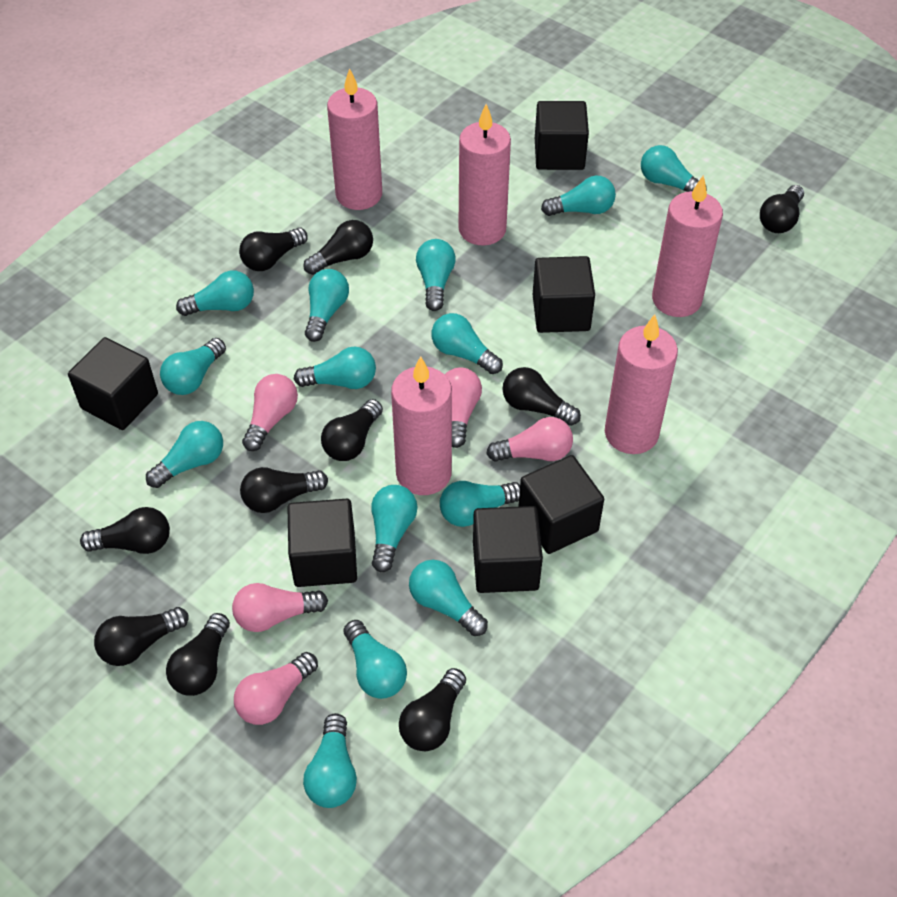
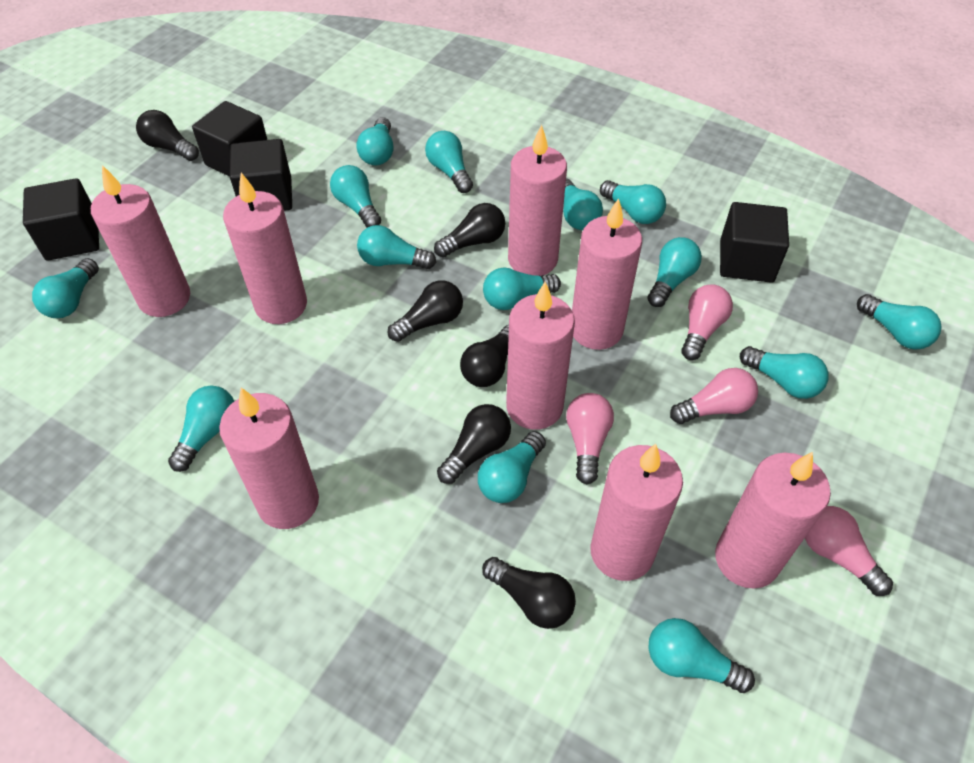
black cube: [68,337,158,430] [287,499,357,587] [473,506,543,593] [518,455,604,554] [533,256,595,333] [535,101,589,170] = 6 -> [23,178,99,261] [192,101,267,177] [230,139,292,211] [720,202,789,283] = 4
black light bulb: [80,507,170,554] [94,607,189,666] [166,613,230,696] [239,227,308,271] [240,467,328,513] [303,220,373,275] [321,399,383,461] [399,668,466,751] [502,367,581,426] [760,185,804,233] = 10 -> [136,110,199,161] [388,280,463,342] [434,203,505,257] [437,404,511,484] [460,325,509,387] [482,557,576,629] = 6
pink candle: [327,68,382,210] [391,356,452,495] [458,104,511,246] [605,314,678,454] [652,175,723,317] = 5 -> [91,165,190,317] [219,388,319,529] [223,173,307,324] [506,282,575,430] [508,124,567,276] [572,198,642,350] [590,444,683,581] [715,452,831,589] = 8
pink light bulb: [232,583,328,632] [234,652,318,725] [242,374,298,451] [445,367,482,448] [486,417,573,462] = 5 -> [566,393,614,484] [670,368,758,424] [681,285,733,360] [805,506,893,596] = 4

